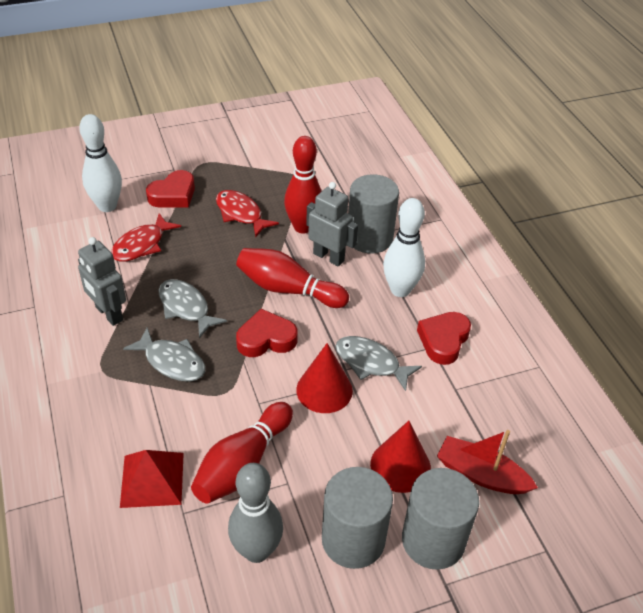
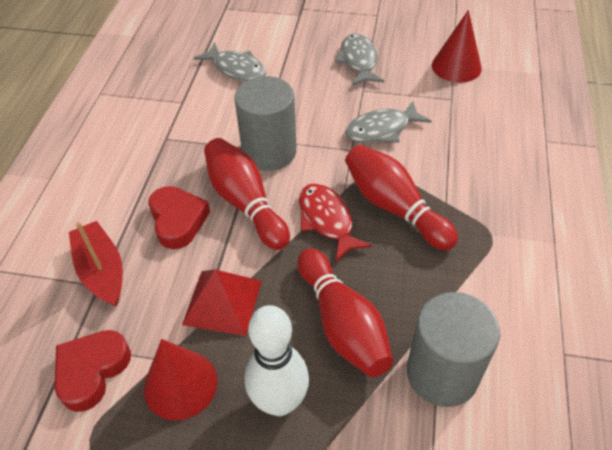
grey bowling pin: [228,463,283,563] = 1 -> none = 0
grey cylinder: [322,467,393,569] [348,174,399,254] [402,468,479,570] = 3 -> [234,76,297,171] [407,292,500,407] = 2
grey robot: [78,237,126,326] [306,182,358,267] = 2 -> none = 0
red fish: [111,213,181,262] [216,190,279,238] = 2 -> [299,183,372,262] = 1
red heart: [146,170,195,208] [236,309,298,357] [417,312,471,365] = 3 -> [55,330,131,412] [148,186,210,249] = 2
white bowling pin: [79,114,122,212] [383,198,425,297] = 2 -> [245,305,309,416] = 1

